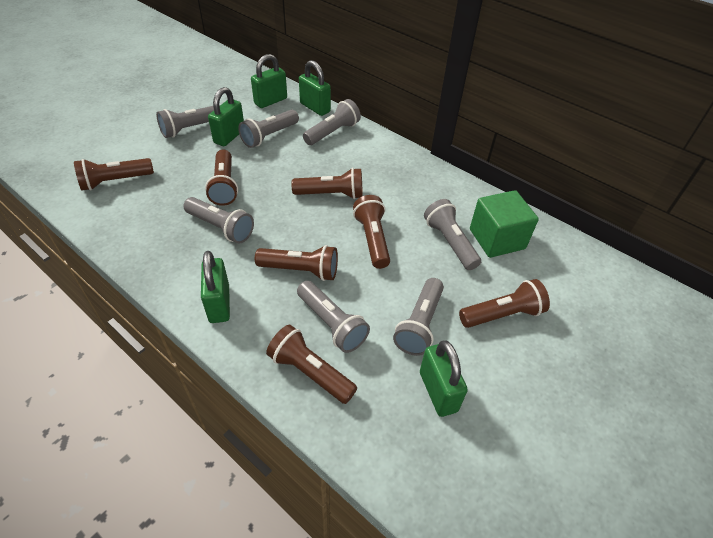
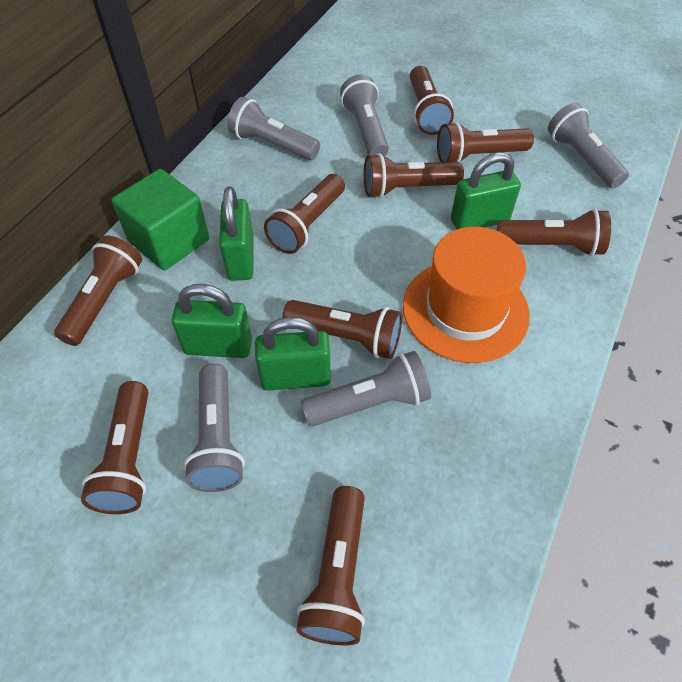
brown flashlight: [74,158,154,191] [205,150,238,206] [255,245,338,281] [266,325,357,404] [291,168,363,199] [353,195,390,269] [459,279,550,328] = 7 -> [54,235,142,346] [81,381,149,514] [264,174,345,254] [283,300,402,359] [296,486,365,645] [364,153,464,198] [410,66,454,135] [437,122,534,162] [497,209,611,256] = 9
green padlock: [201,251,230,323] [208,87,244,146] [251,54,287,108] [299,60,331,116] [420,341,468,417] = 5 -> [172,284,252,358] [219,186,253,281] [255,317,331,391] [451,152,521,230] = 4
grey flashlight: [156,106,214,138] [183,197,254,243] [238,109,299,148] [297,281,370,353] [303,99,361,145] [393,278,444,356] [424,199,481,270] = 7 -> [183,363,245,492] [228,97,320,160] [301,351,431,427] [340,75,389,156] [548,103,629,188] = 5
orange hat: none = 0 -> [403,227,530,363] = 1

